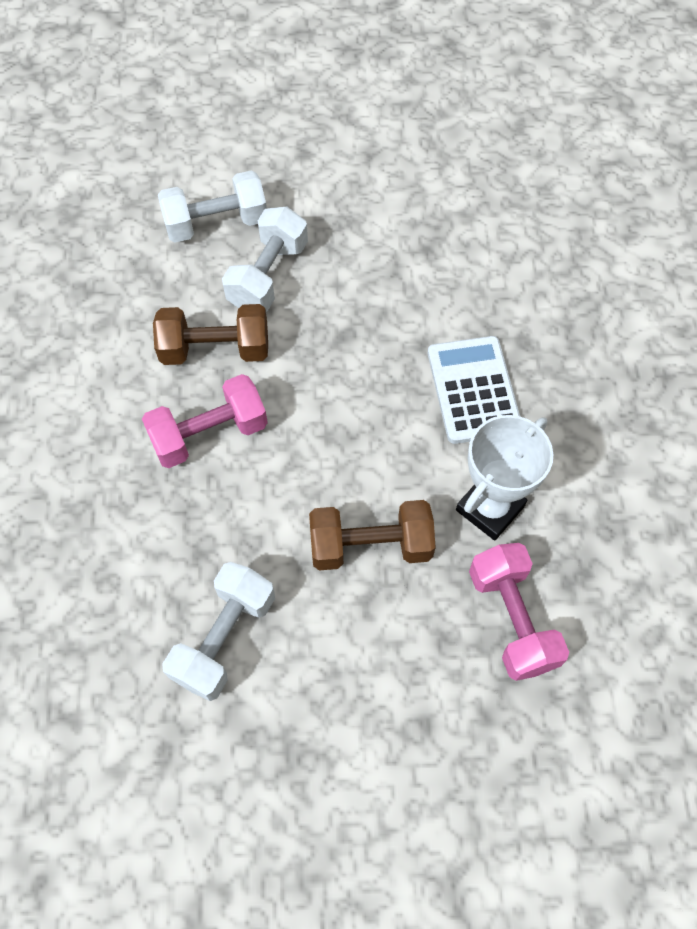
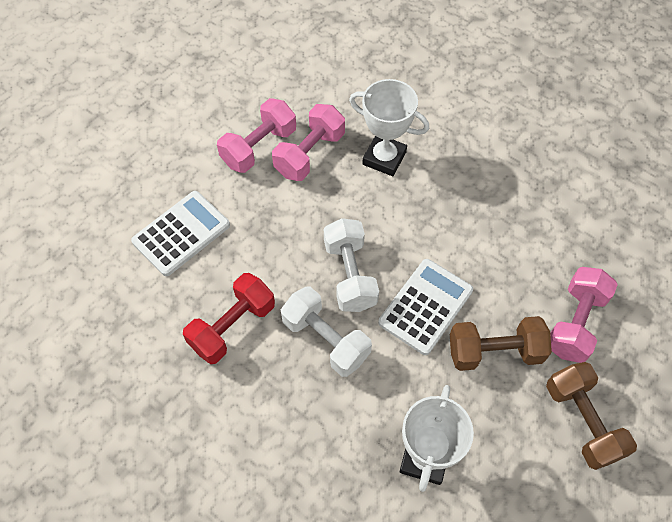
pink dumbbell: [142,374,268,468] [469,543,569,681] = 2 -> [217,98,296,173] [272,104,345,181] [550,267,618,363] = 3
red dumbbell: none = 0 -> [183,273,275,364] = 1
white calculator: [428,336,520,444] = 1 -> [131,191,230,276] [378,259,473,355] = 2
white dumbbell: [158,171,267,242] [162,562,275,701] [222,207,308,312] = 3 -> [281,287,372,377] [324,218,379,312] = 2
white trophy: [456,415,553,540] = 1 -> [349,79,429,176] [400,385,474,492] = 2

